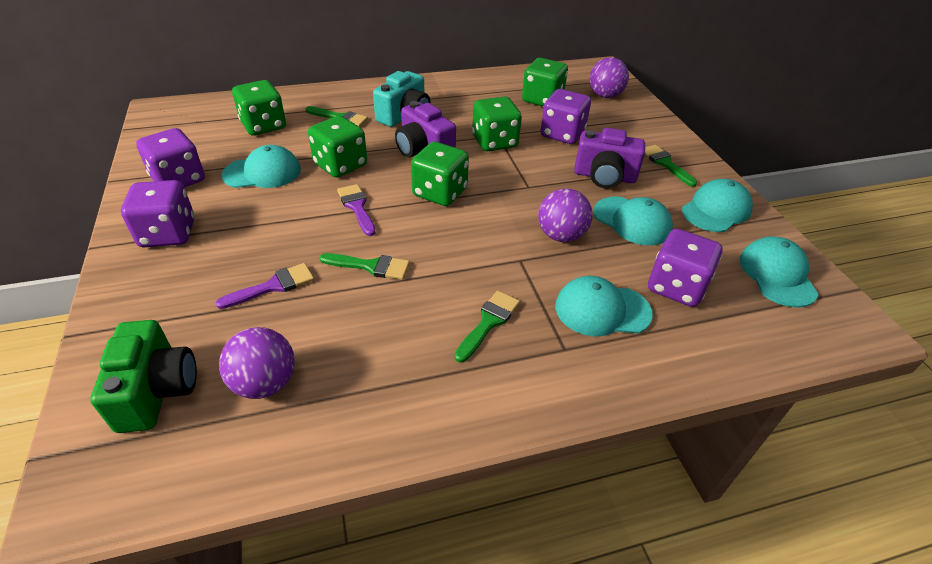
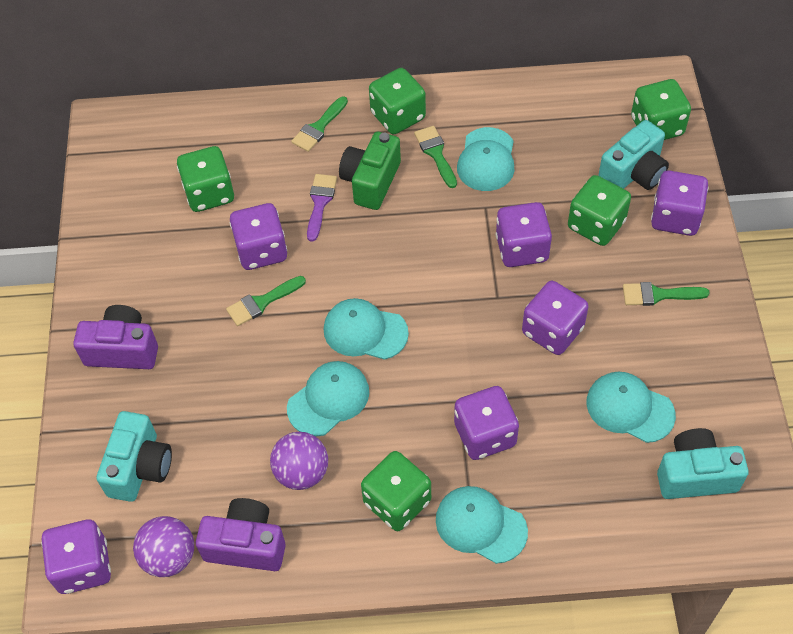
purple ball: [219,327,295,399] [538,188,593,242] [589,57,629,98] = 3 -> [133,516,194,577] [270,432,328,490] = 2
purple brush: [215,263,314,309] [337,184,375,236] = 2 -> [307,174,337,242] = 1
purple dice: [121,180,195,247] [136,128,205,187] [541,89,591,144] [648,229,722,307] = 4 -> [41,520,111,594] [230,203,287,270] [454,386,519,460] [496,202,552,267] [522,281,589,355] [651,170,708,236] = 6
turquoise camera: [373,71,431,127] = 1 -> [97,411,172,502] [598,120,669,190] [657,428,749,499] = 3

